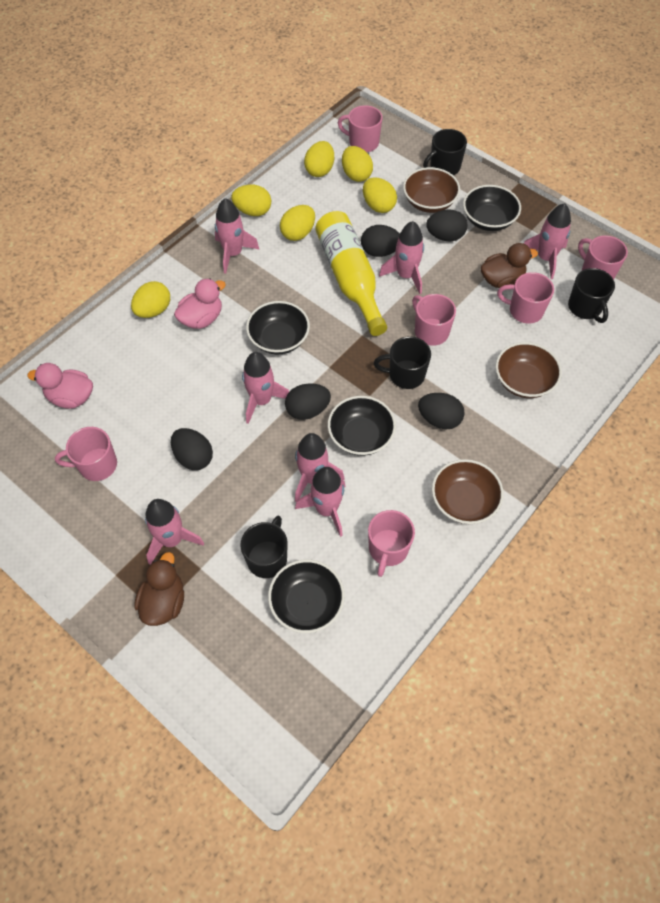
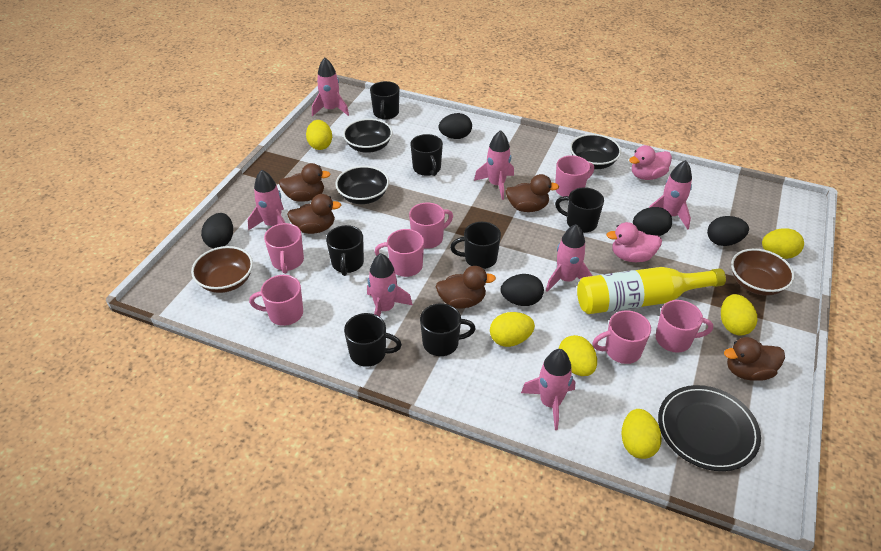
black bowl: [246,301,310,354] [268,559,345,633] [328,396,396,456] [463,185,521,231] = 4 -> [335,166,389,204] [343,118,393,153] [570,134,621,169] = 3
black mug: [240,516,288,578] [374,336,431,389] [423,129,467,175] [568,268,615,323] = 4 -> [326,225,364,276] [344,313,402,367] [370,81,399,120] [411,134,443,176] [420,303,476,356] [450,222,501,269] [555,187,604,233] = 7
black plate: none = 0 -> [658,385,761,471] = 1
brown bowl: [403,167,460,213] [432,459,504,524] [495,342,562,398] = 3 -> [191,246,253,293] [731,248,795,296] = 2
brown duck: [134,552,184,626] [480,243,538,288] = 2 -> [279,163,331,202] [287,194,341,234] [436,266,496,309] [506,174,559,212] [724,337,785,381] = 5
pink mug: [55,427,117,481] [338,105,382,152] [368,510,415,577] [412,294,456,346] [497,272,554,324] [578,235,628,280] = 6 -> [249,275,303,326] [264,223,304,274] [374,229,424,277] [409,203,453,249] [555,155,594,197] [592,310,651,364] [656,300,713,353] = 7

